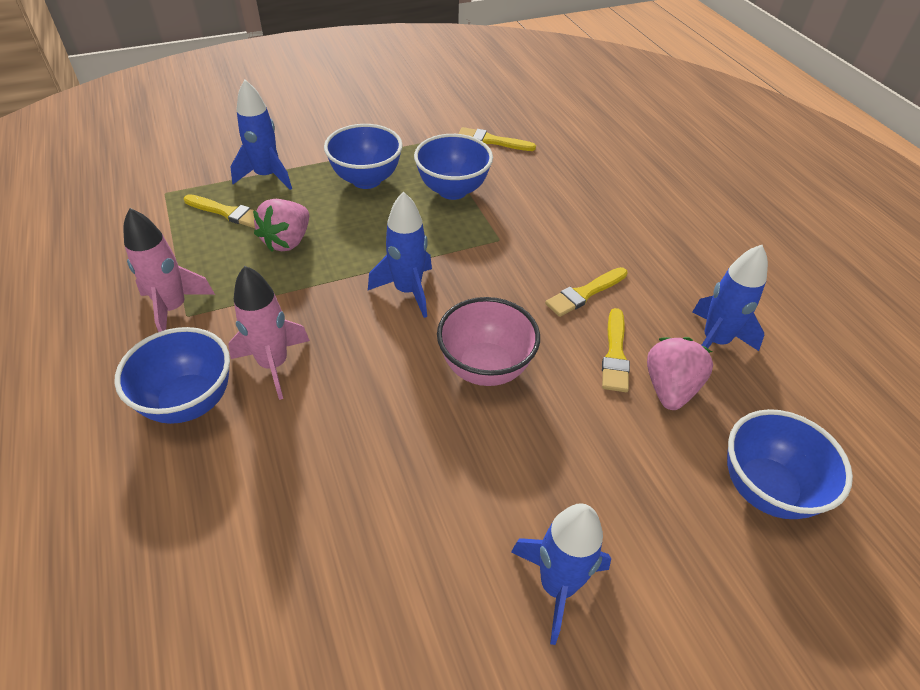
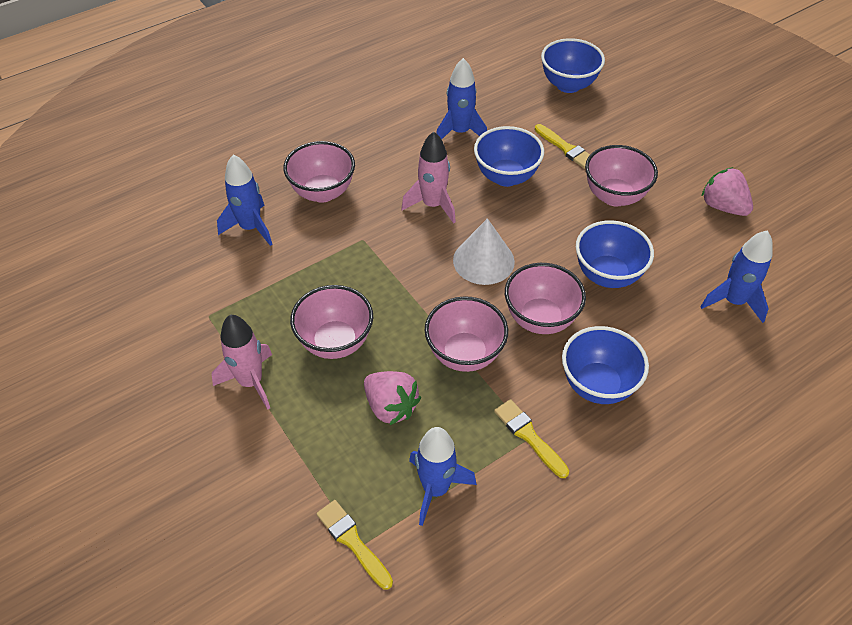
pink bowl: [437,297,540,386] = 1 -> [283,141,355,203] [290,285,373,359] [425,296,508,372] [505,263,586,334] [585,145,658,207] = 5
white cone: none = 0 -> [453,218,515,285] = 1
yellow brush: [184,194,255,228] [458,127,536,151] [545,267,628,317] [602,308,630,392] = 4 -> [317,500,393,590] [494,399,569,478] [535,124,590,169] = 3

